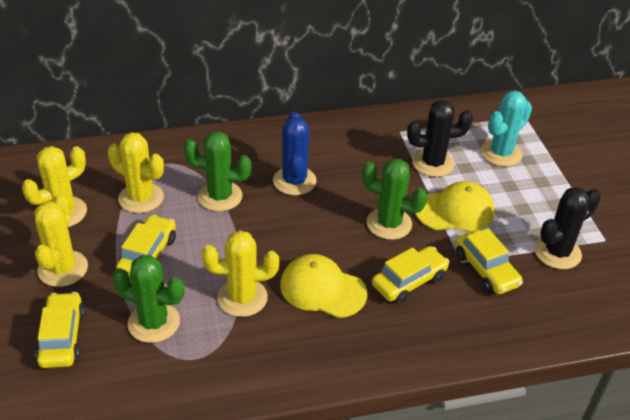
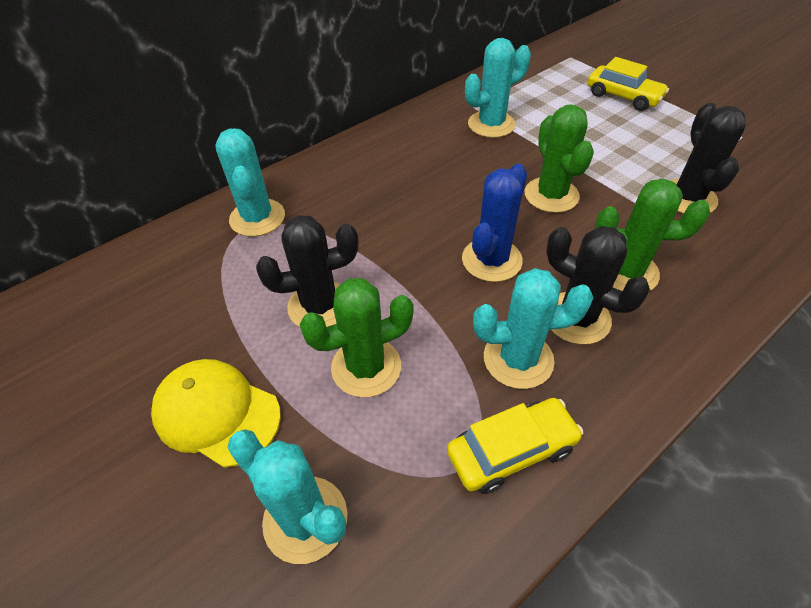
black cactus: [407,100,473,177] [534,187,601,269] = 2 -> [256,215,358,327] [546,226,650,345] [670,103,746,214] = 3
turquoise cactus: [481,91,532,167] = 1 -> [215,128,285,237] [227,429,348,564] [465,38,531,138] [473,268,593,389] = 4
yellow cactus: [22,146,87,227] [35,193,88,287] [108,132,164,213] [202,230,279,317] = 4 -> none = 0
yellow cap: [280,254,367,318] [415,181,494,231] = 2 -> [151,359,281,468] = 1
yellow car: [35,292,85,368] [116,215,176,277] [372,246,449,304] [455,228,523,294] = 4 -> [447,398,584,494] [587,57,669,111] = 2

